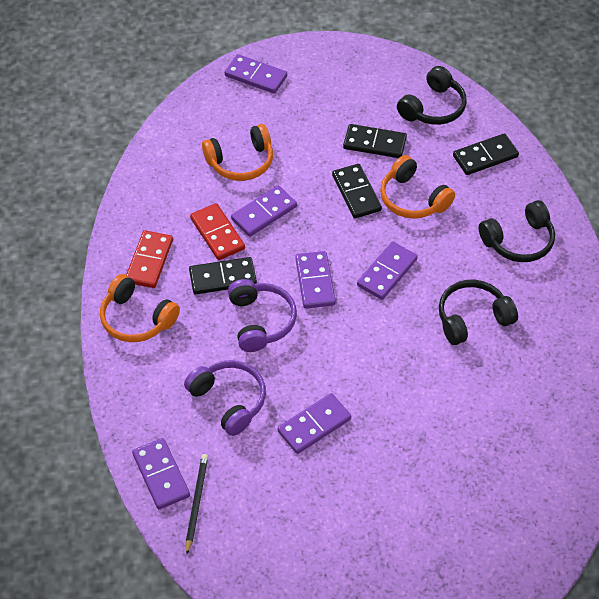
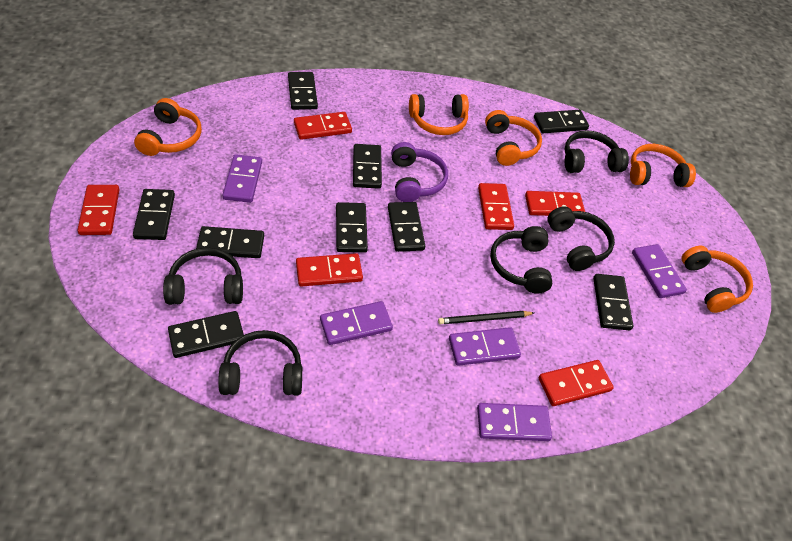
black domino: [189,257,257,294] [332,164,382,218] [343,124,407,158] [453,133,519,175] = 4 -> [133,189,175,240] [168,311,244,358] [196,226,264,258] [288,72,318,110] [336,202,368,253] [353,144,382,189] [388,202,425,252] [534,110,589,133] [593,274,633,331] = 9
black headphones: [397,66,467,125] [439,280,518,345] [479,200,555,262] = 3 -> [163,247,243,305] [218,330,302,395] [490,226,552,293] [547,206,615,271] [564,130,629,173] = 5
orange headphones: [100,274,180,342] [202,124,273,181] [380,155,455,219] = 3 -> [134,98,202,156] [409,94,469,135] [485,110,542,166] [630,144,696,187] [682,246,753,313] = 5
purple domino: [132,438,190,509] [225,54,287,94] [231,185,297,237] [278,393,351,454] [295,251,336,309] [357,241,418,300] = 6 -> [222,154,262,203] [320,301,393,345] [449,327,521,366] [477,403,552,441] [632,244,687,298] = 5
purple headphones: [184,360,266,436] [228,279,297,352] = 2 -> [391,142,448,202] = 1
red domino: [126,230,173,288] [190,203,245,260] = 2 -> [77,185,120,235] [294,112,352,140] [296,253,363,287] [478,183,514,230] [525,191,585,216] [539,360,614,406] = 6

